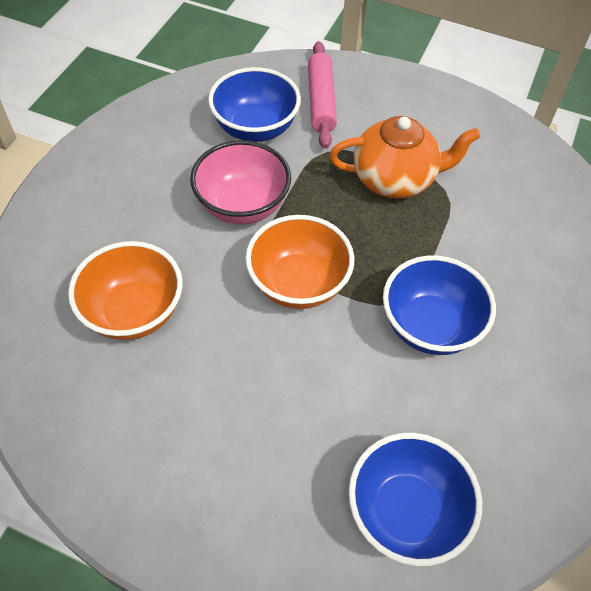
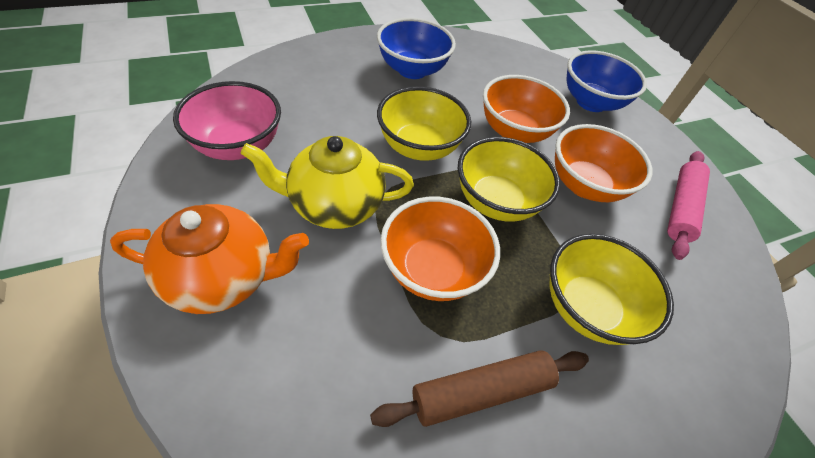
blue bowl: [208,67,301,142] [349,433,482,566] [383,255,496,355] = 3 -> [377,18,456,79] [566,50,647,112] = 2
brown rolling pin: none = 0 -> [370,350,589,427] = 1
orange bowl: [68,241,182,340] [245,215,354,309] = 2 -> [381,197,500,301] [483,75,570,143] [555,124,652,202] = 3
yellow bowl: none = 0 -> [377,86,471,161] [458,137,560,222] [550,234,674,345] = 3
yellow teapot: none = 0 -> [241,136,414,229] = 1

